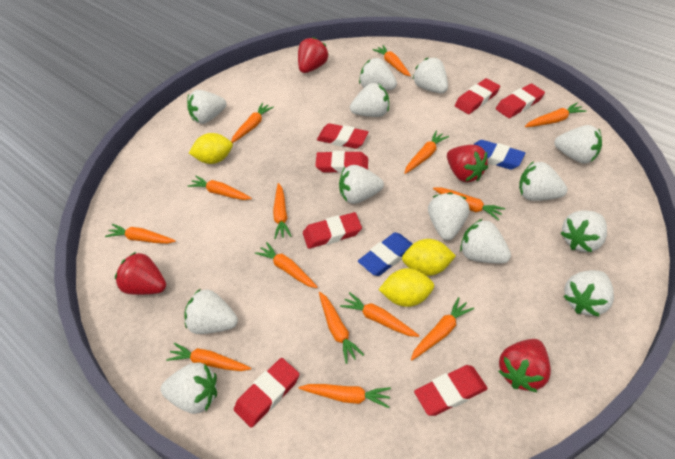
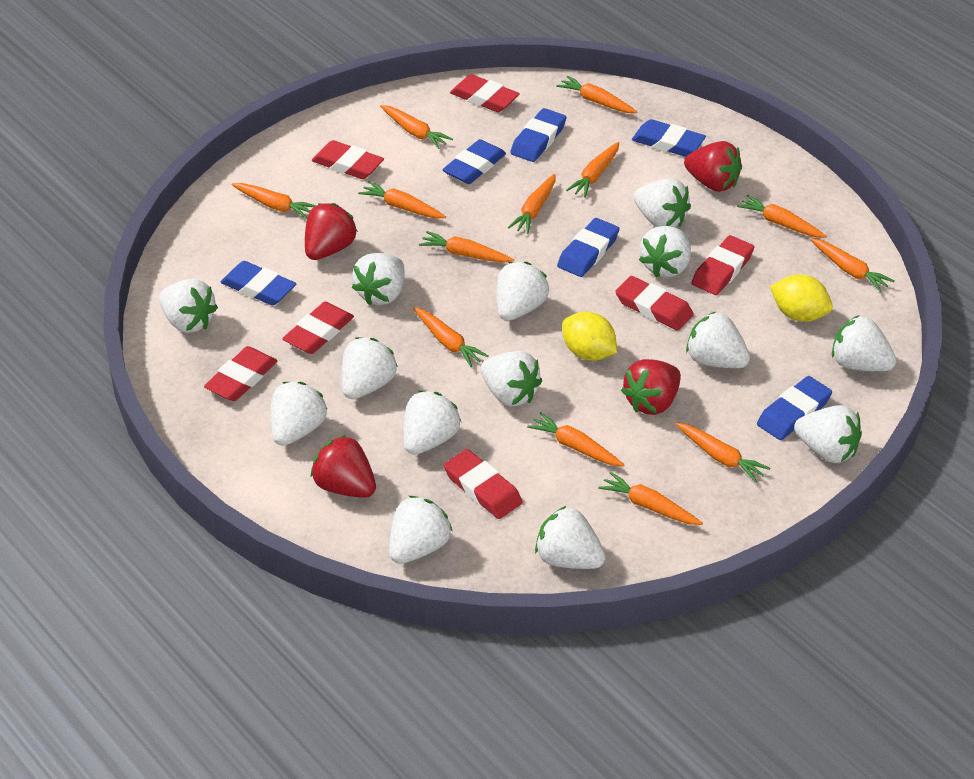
blue eraser: [358,232,413,276] [473,140,525,170] = 2 -> [220,261,297,306] [442,139,506,184] [510,108,567,162] [557,218,620,277] [632,119,706,157] [757,376,832,440] = 6
orange carrot: [105,224,176,244] [166,343,251,371] [188,176,252,200] [231,103,274,143] [255,242,318,288] [273,183,292,239] [299,384,391,408] [319,292,364,364] [340,292,419,337] [372,45,411,76] [404,131,449,174] [411,297,474,361] [433,188,505,221] [525,103,586,127] = 14 -> [232,183,317,219] [358,181,446,218] [380,105,453,149] [413,307,488,367] [419,231,515,263] [508,174,556,234] [527,412,624,467] [556,76,637,113] [566,142,619,198] [598,472,703,525] [675,423,770,483] [737,195,827,238] [810,238,895,292] = 13
white strawberry: [161,362,217,414] [184,289,238,334] [187,90,226,124] [339,165,384,204] [350,83,389,117] [359,58,397,91] [413,58,448,93] [428,192,470,241] [460,219,511,263] [519,161,567,201] [554,125,602,164] [560,210,607,252] [563,270,614,317] = 13 -> [159,279,218,333] [271,382,328,446] [342,337,398,399] [352,253,405,305] [389,496,453,564] [403,391,461,455] [481,351,542,407] [497,262,549,321] [535,506,606,569] [634,178,691,227] [639,226,691,278] [686,312,750,368] [794,405,862,463] [832,315,897,371] = 14
yellow lemon: [189,133,233,164] [379,268,434,307] [402,239,456,276] = 3 -> [562,312,617,361] [770,275,833,322] = 2

